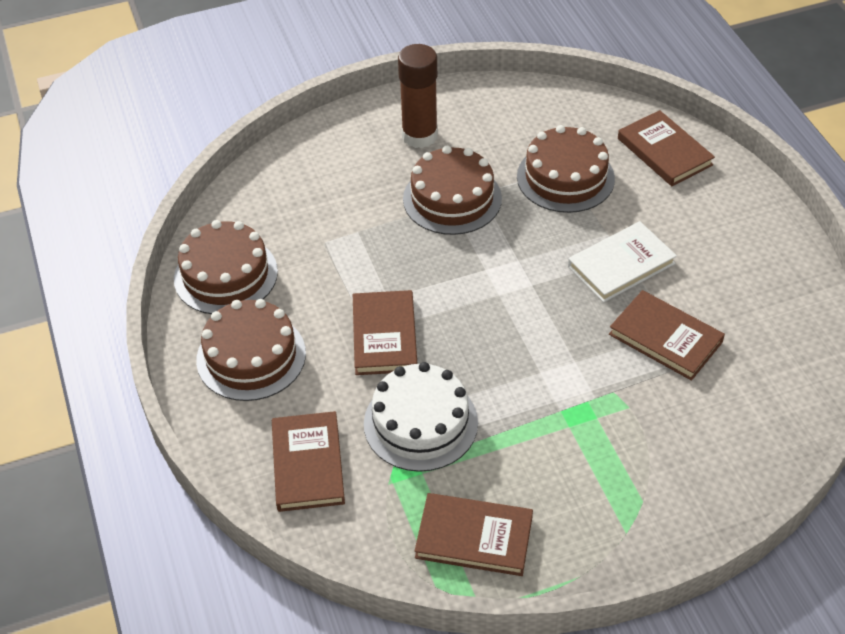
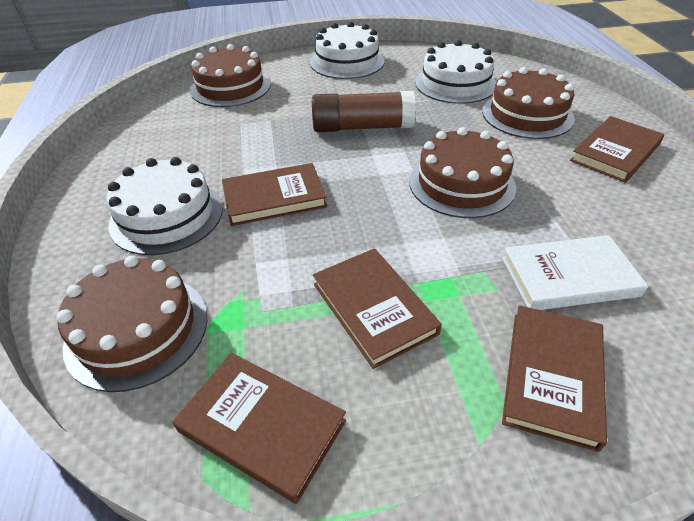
white cake: [364,362,478,472] = 1 -> [107,157,223,255] [310,22,384,79] [415,40,496,104] = 3

